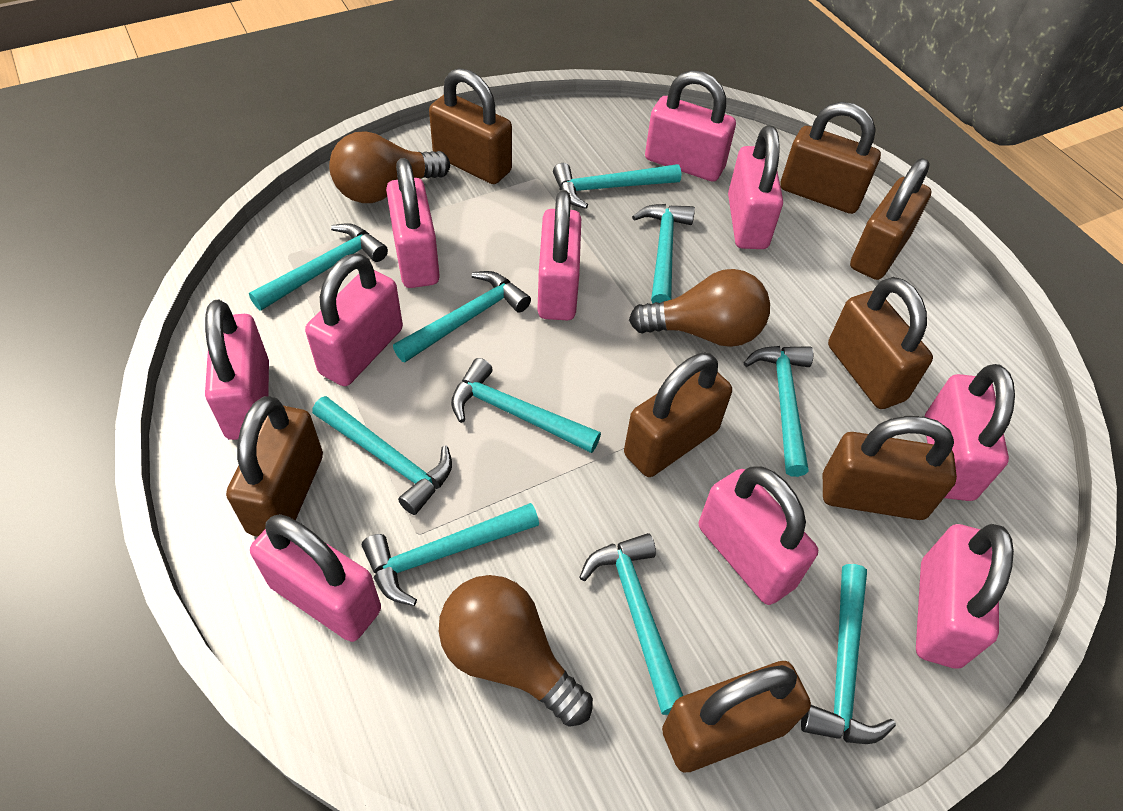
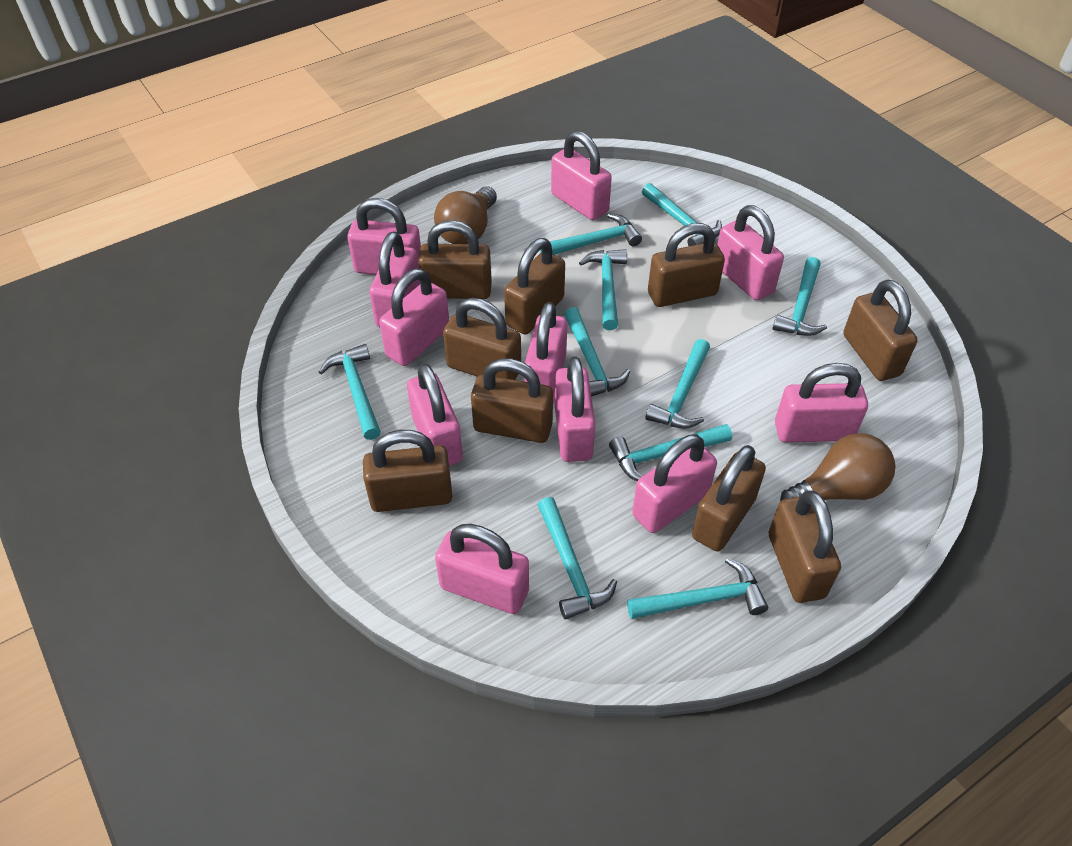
brown light bulb: [329,131,450,203] [439,575,593,727] [629,269,770,347] = 3 -> [434,186,497,244] [780,433,895,501] = 2
brown padlock: [226,396,323,537] [429,68,512,184] [624,353,732,477] [662,661,811,772] [780,102,881,214] [823,416,957,520] [828,277,933,409] [850,158,931,280] = 8 -> [363,430,452,512] [418,220,492,299] [443,298,521,380] [471,358,553,443] [504,238,565,335] [648,223,725,307] [692,445,766,552] [769,491,841,603] [843,280,918,381] = 9
pink padlock: [205,300,269,440] [250,514,381,642] [305,253,403,386] [386,158,440,288] [537,190,581,320] [645,70,736,182] [699,466,818,605] [728,126,783,249] [916,524,1014,669] [925,364,1015,501] = 10 -> [347,198,421,275] [369,231,420,327] [379,268,449,366] [407,363,463,466] [435,524,529,614] [524,302,567,403] [551,131,612,220] [555,356,595,462] [632,434,717,533] [717,205,784,300] [775,363,868,443] = 11

